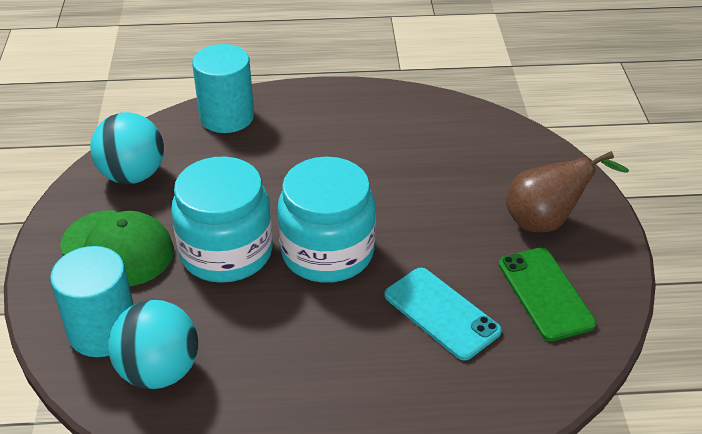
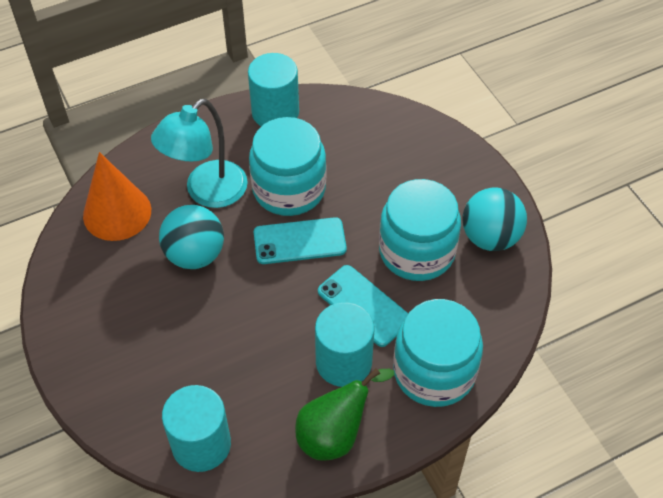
brown pear: [506,151,629,232] = 1 -> none = 0
green cap: [60,210,174,286] = 1 -> none = 0
green pear: none = 0 -> [295,368,394,461] = 1
green phone: [498,248,596,341] = 1 -> none = 0
orange cone: none = 0 -> [83,152,151,241] = 1
turquoise cylinder: [50,246,134,357] [192,44,254,133] = 2 -> [162,385,231,472] [248,53,299,126] [315,302,374,387] = 3
turquoise jar: [171,156,273,283] [278,157,376,283] = 2 -> [249,117,326,216] [379,179,461,281] [393,299,483,407] = 3
turquoise lamp: none = 0 -> [151,99,248,208] = 1
turquoise phone: [384,268,502,360] = 1 -> [254,217,347,264] [318,265,408,347] = 2

